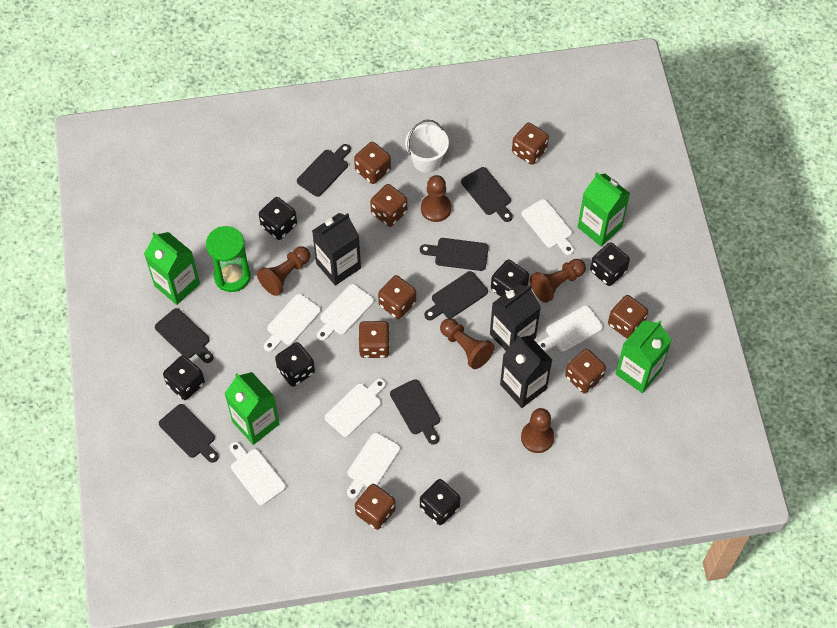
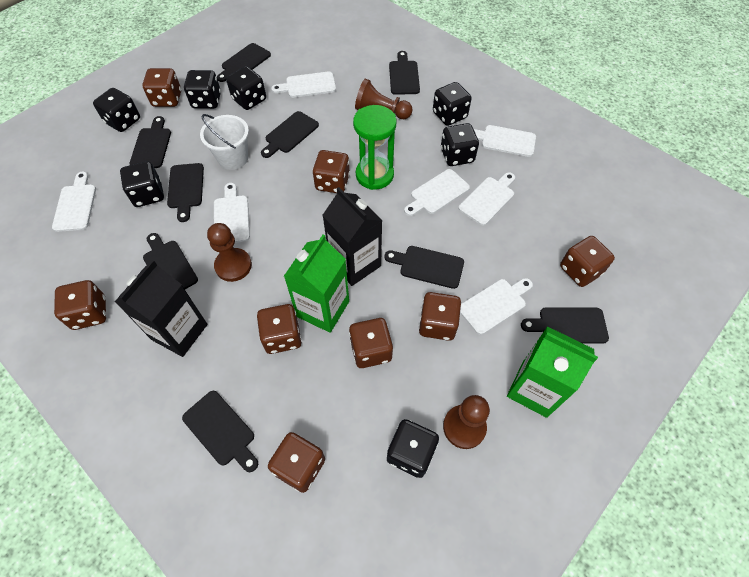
black carton: [312,213,361,286] [490,284,541,351] [500,335,552,408] = 3 -> [115,260,208,357] [322,187,383,286] = 2
black cutting board: [155,308,213,363] [159,404,219,463] [297,144,351,197] [390,379,440,445] [420,238,489,271] [424,271,488,320] [461,167,513,222] = 7 -> [129,116,171,168] [143,233,198,289] [167,163,204,222] [182,391,258,472] [217,43,271,82] [261,111,319,158] [384,246,464,289] [389,51,420,95] [521,307,609,344] = 9
black dice: [163,355,205,400] [259,197,297,240] [275,342,315,387] [420,479,460,525] [491,259,529,297] [590,242,630,286] = 6 -> [93,88,140,132] [120,161,164,207] [184,70,221,109] [226,66,266,110] [387,419,439,478] [433,82,472,126] [441,123,479,166] = 7
brown pawn: [257,246,310,296] [421,175,451,222] [440,318,495,369] [521,408,554,453] [530,259,586,303] = 5 -> [207,223,252,282] [355,79,413,119] [443,395,490,449] = 3
green carton: [144,232,200,305] [224,372,280,445] [578,172,630,246] [616,320,672,393] = 4 -> [284,235,349,333] [507,326,598,418] = 2

